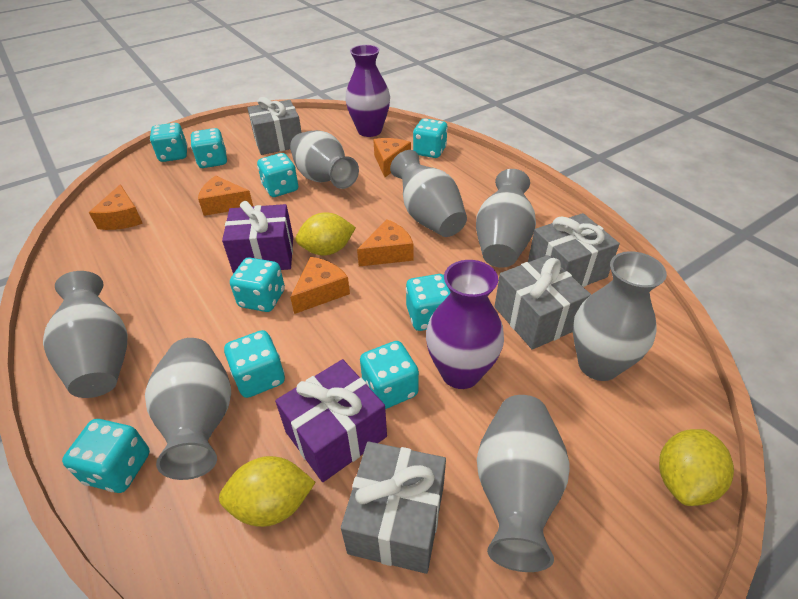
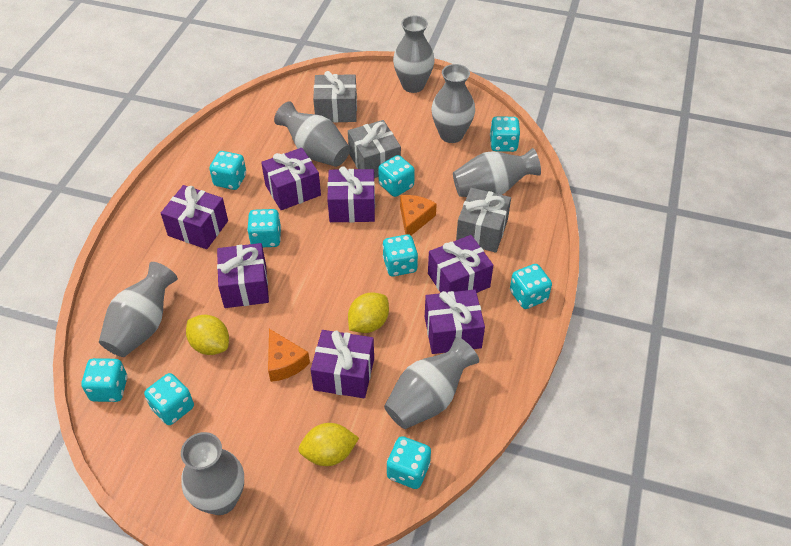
grey gift: [247,97,302,155] [341,441,446,574] [495,255,591,350] [528,213,620,287] = 4 -> [313,71,357,123] [348,120,401,178] [456,188,511,253] = 3
orange cheese: [89,184,143,230] [198,176,254,216] [290,257,350,314] [357,219,413,267] [373,138,411,177] = 5 -> [268,329,310,382] [400,195,437,235] = 2
purple gift: [222,201,293,274] [275,359,387,482] = 2 -> [161,185,228,249] [217,243,269,308] [261,148,321,210] [310,330,374,398] [327,166,375,222] [425,290,485,354] [428,235,493,293] = 7
purple vase: [345,45,390,137] [426,260,504,389] = 2 -> none = 0

